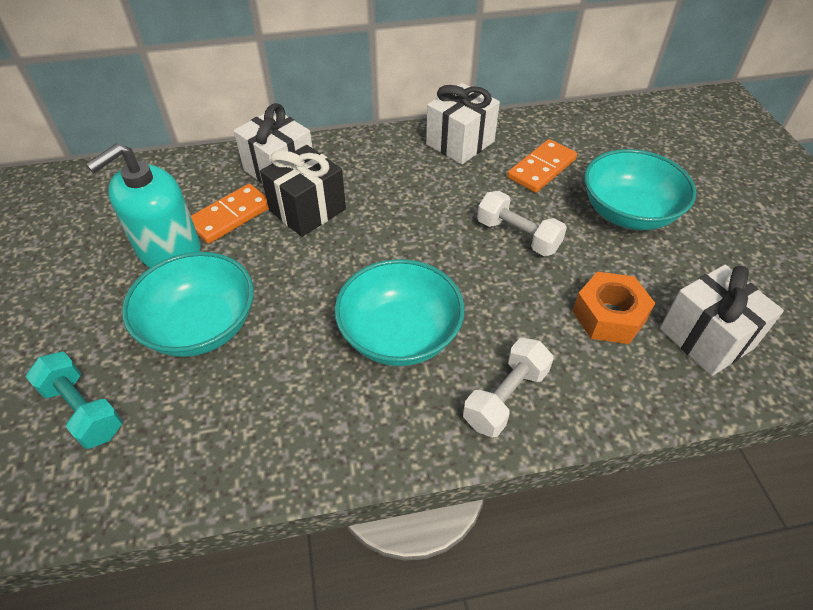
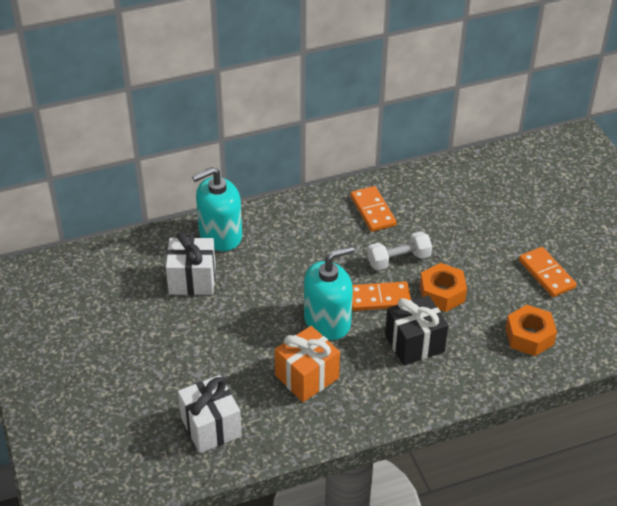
orange domino: [191,184,269,244] [507,139,577,193] = 2 -> [350,186,397,232] [352,282,411,311] [519,247,577,297] = 3
orange gift: none = 0 -> [275,326,340,402] = 1
orange nut: [573,272,656,344] = 1 -> [420,263,467,312] [505,305,557,356] = 2
turquoise bowl: [122,252,254,357] [334,259,465,366] [584,149,696,230] = 3 -> none = 0
turquoise dumbbell: [26,352,123,449] = 1 -> none = 0
turquoise soap dispenser: [86,143,201,268] = 1 -> [192,167,242,251] [304,246,354,340] = 2
white dumbbell: [463,338,554,438] [477,191,567,256] = 2 -> [367,231,432,270] = 1
white gift: [234,103,313,184] [426,83,500,164] [660,265,784,376] = 3 -> [166,232,216,295] [178,375,242,453] = 2

